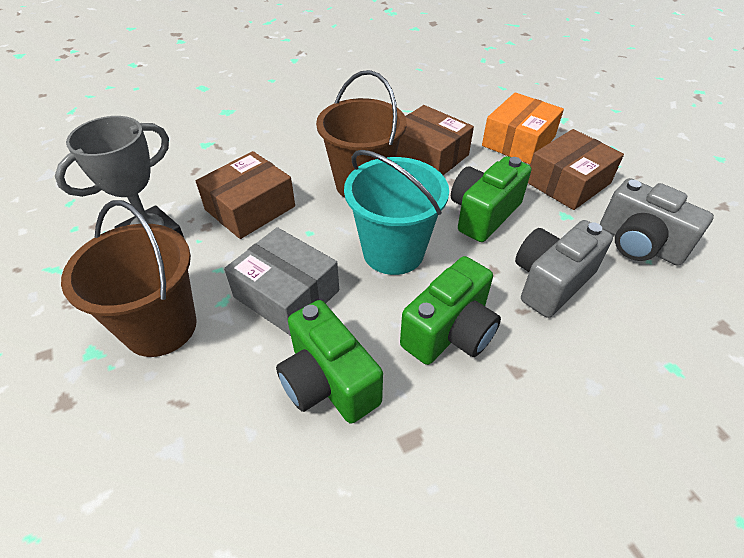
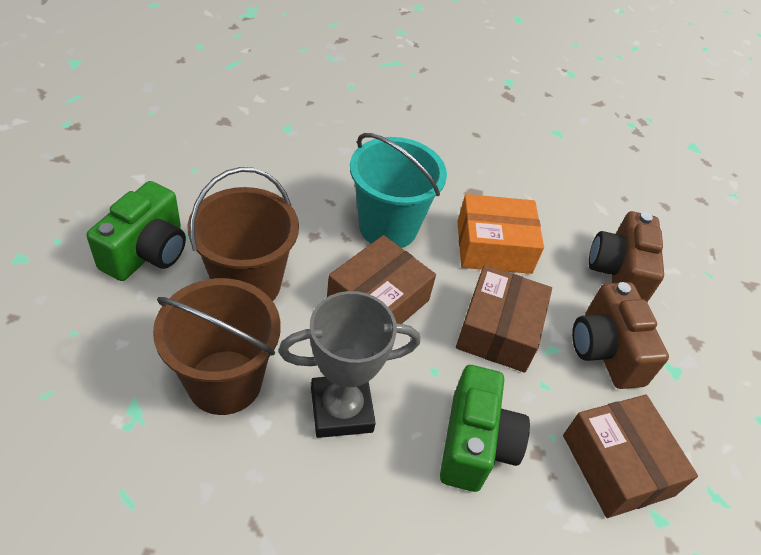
brown camera: none = 0 -> [572,282,669,389] [589,211,664,302] = 2
green camera: [276,300,383,424] [400,256,501,365] [451,156,531,242] = 3 -> [86,181,186,281] [440,365,530,492] = 2
grey box: [224,227,339,336] = 1 -> none = 0
grey camera: [515,220,613,318] [600,178,714,266] = 2 -> none = 0

